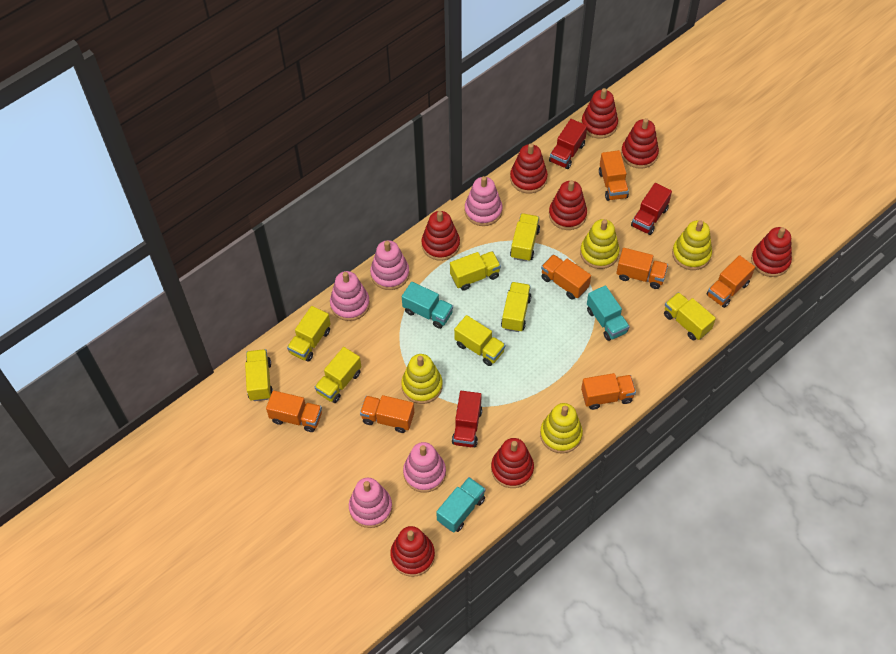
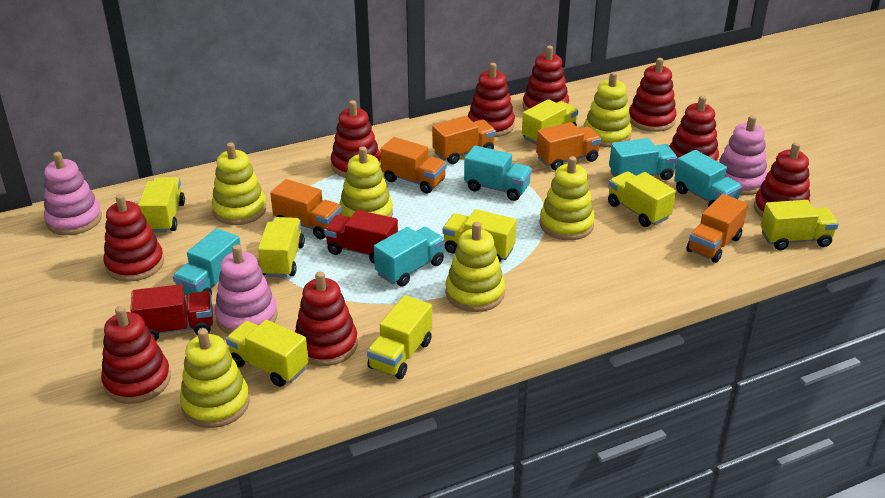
orange truck: [266,390,322,432] [360,395,414,433] [541,254,591,300] [581,373,636,410] [599,150,629,201] [616,248,668,289] [706,255,755,308] = 7 -> [270,179,342,239] [380,137,447,194] [432,116,496,164] [536,122,601,170] [686,194,748,263] = 5
pink stacking toy: [330,271,370,321] [349,478,392,528] [370,240,409,290] [403,442,446,493] [465,176,502,226] = 5 -> [44,152,102,235] [215,244,278,334] [719,115,767,195] = 3
red stacking toy: [390,526,435,577] [421,211,460,261] [491,438,534,488] [510,143,548,193] [549,180,587,230] [581,88,618,139] [621,118,659,169] [751,227,792,277] = 8 -> [101,306,171,404] [104,194,164,282] [295,271,358,366] [331,100,381,178] [468,63,515,137] [523,46,569,111] [629,58,677,132] [669,96,719,168] [754,142,810,217] = 9
red truck: [452,391,482,447] [549,119,587,169] [631,183,672,235] = 3 -> [130,284,213,341] [324,210,398,264] = 2
turquoise truck: [402,282,453,329] [436,477,486,532] [587,285,630,341] = 3 -> [173,228,241,296] [374,227,445,287] [464,145,532,201] [609,138,677,180] [674,150,742,207] = 5
yellow stacking toy: [401,354,443,404] [540,403,583,453] [580,219,620,269] [672,220,712,270] = 4 -> [180,328,250,428] [211,142,266,225] [339,146,393,217] [445,222,505,312] [540,156,595,240] [584,72,632,147] = 6

